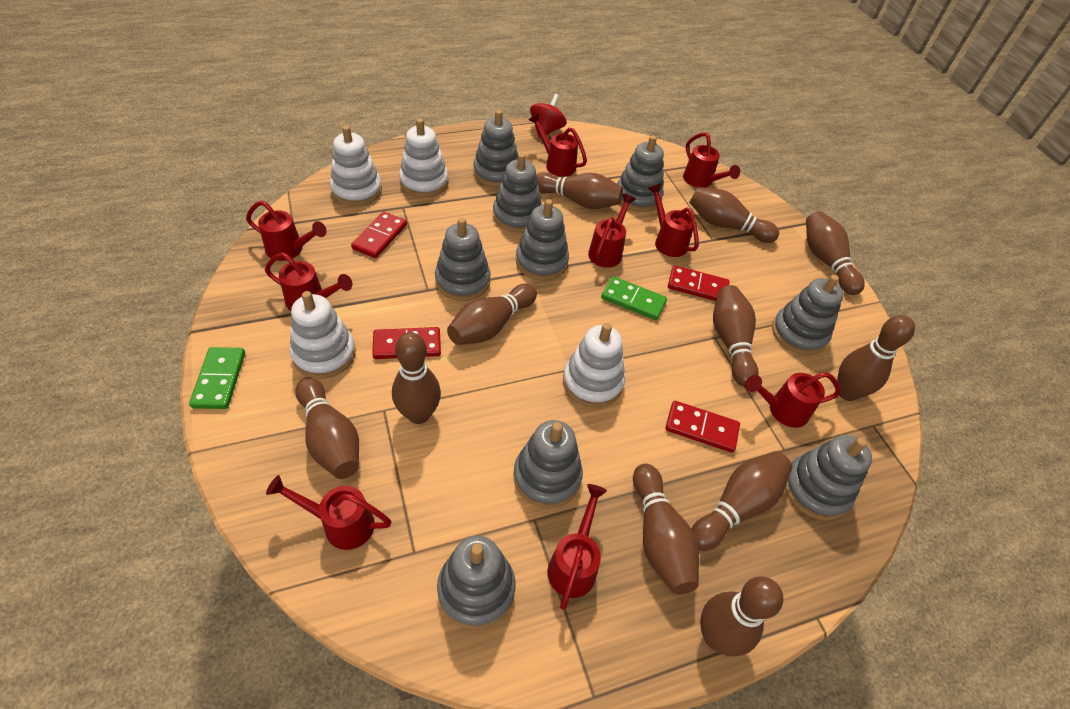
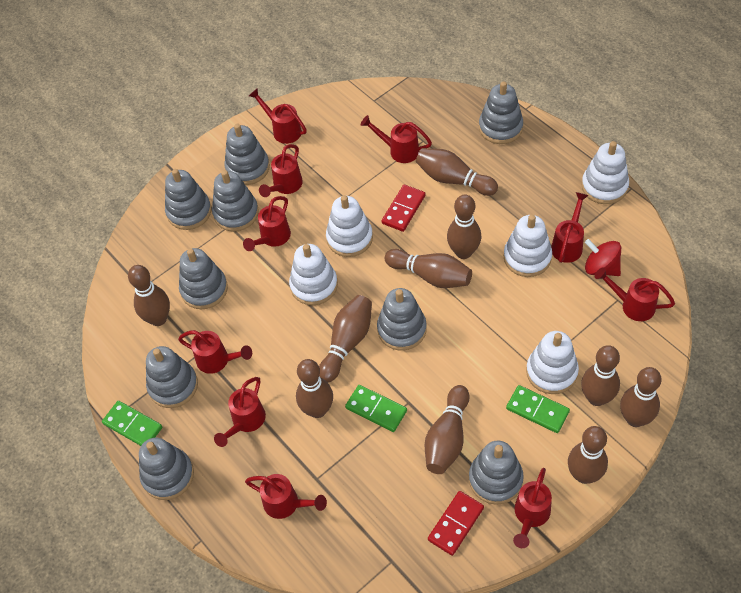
brown bowling pin: [295,377,359,479] [392,332,441,424] [447,284,537,345] [536,172,623,209] [633,464,699,595] [689,187,779,243] [692,451,792,551] [700,576,783,657] [713,285,759,387] [806,211,865,295] [837,315,915,401] = 11 -> [128,265,170,326] [296,359,333,418] [319,295,372,382] [385,249,472,288] [416,148,498,196] [425,385,470,474] [447,194,481,259] [568,426,608,484] [581,345,620,406] [620,367,661,427] = 10
green domino: [189,347,245,409] [601,276,667,320] = 2 -> [102,401,162,446] [345,385,407,432] [506,385,570,433] = 3
red domino: [351,212,407,258] [372,327,441,359] [665,401,740,453] [668,265,730,301] = 4 -> [382,185,425,232] [428,491,484,556] = 2
red watering can: [246,201,327,261] [265,253,352,311] [266,475,391,550] [529,113,587,177] [547,484,607,610] [588,194,636,268] [648,184,699,257] [683,132,740,188] [745,372,841,428] = 9 -> [178,330,252,374] [214,377,266,447] [243,196,291,251] [245,474,327,519] [249,88,307,144] [259,144,303,197] [360,115,432,163] [513,468,552,548] [551,192,589,263] [595,267,675,321] = 10
white stacking toy: [290,291,356,379] [330,126,382,206] [399,118,449,197] [563,323,625,408] = 4 -> [289,244,338,305] [326,195,373,257] [504,215,552,277] [526,331,579,394] [581,141,629,204] = 5

